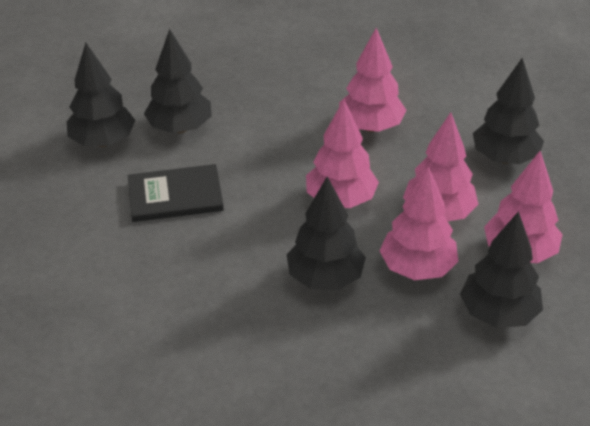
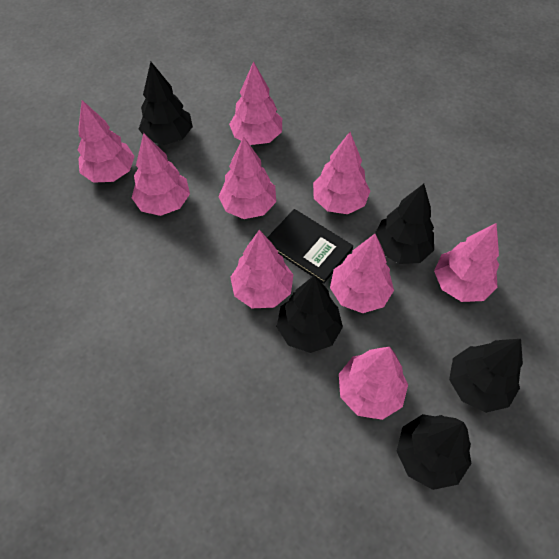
pink tree: [306,100,379,208] [339,28,407,132] [379,166,458,280] [403,112,478,221] [484,151,563,264] = 5 -> [78,100,135,183] [132,133,190,216] [218,136,276,219] [229,61,282,145] [230,230,293,308] [313,132,370,214] [330,234,394,313] [339,347,408,420] [434,223,499,302] = 9

